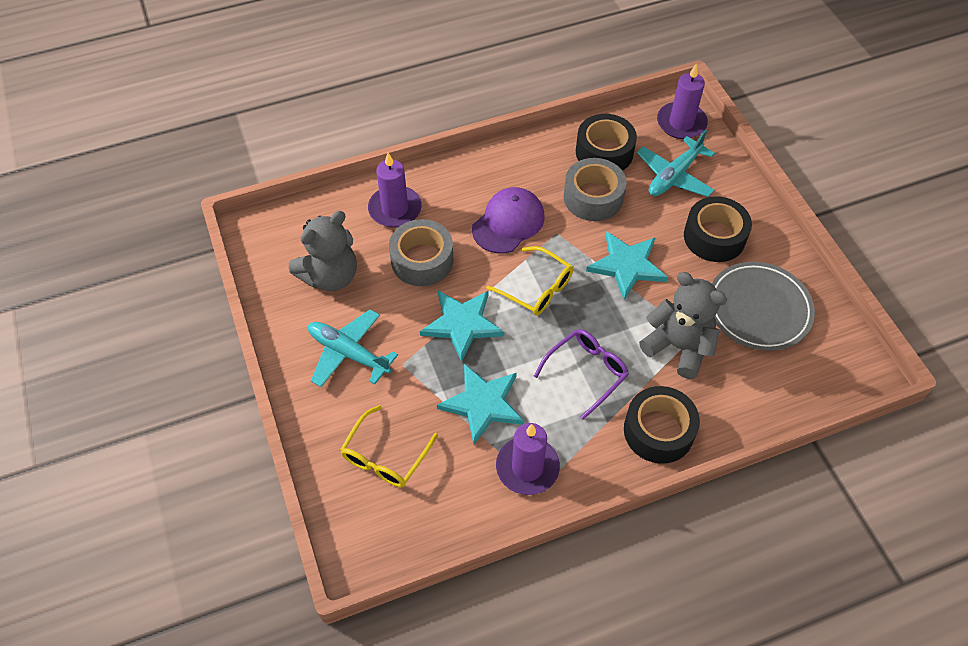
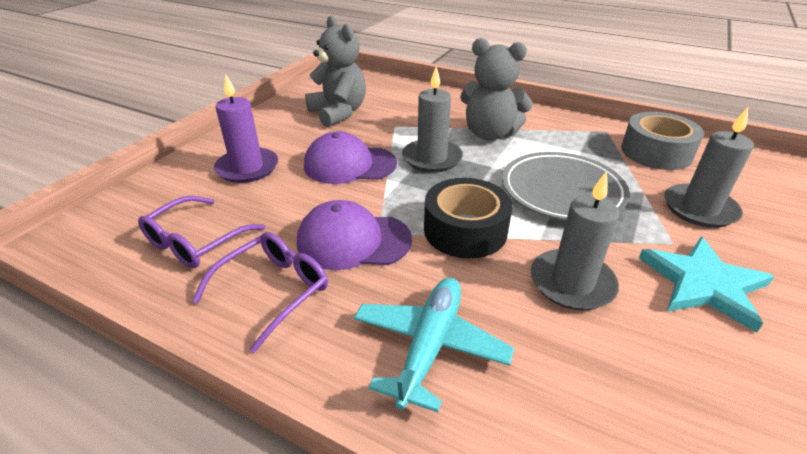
black tape: [576,114,637,171] [624,386,700,464] [684,196,752,262] = 3 -> [424,178,513,258] = 1
grey candle: none = 0 -> [402,67,463,172] [531,171,619,311] [664,108,754,228] = 3
grey tape: [389,219,453,286] [563,158,627,221] = 2 -> [621,112,704,170] = 1
purple candle: [368,153,422,228] [496,423,560,495] [657,63,708,139] = 3 -> [214,74,278,183] = 1
purple cap: [472,187,545,253] = 1 -> [297,200,412,270] [304,131,397,184] = 2
purple glasses: [534,329,629,420] = 1 -> [138,196,265,268] [192,232,328,353] = 2
turquoise plane: [308,309,398,387] [637,129,715,197] = 2 -> [354,277,514,412] = 1
turquoise star: [420,291,504,363] [437,364,524,445] [586,232,668,300] = 3 -> [639,237,774,333] = 1
yellow glasses: [340,405,438,487] [486,246,573,316] = 2 -> none = 0

